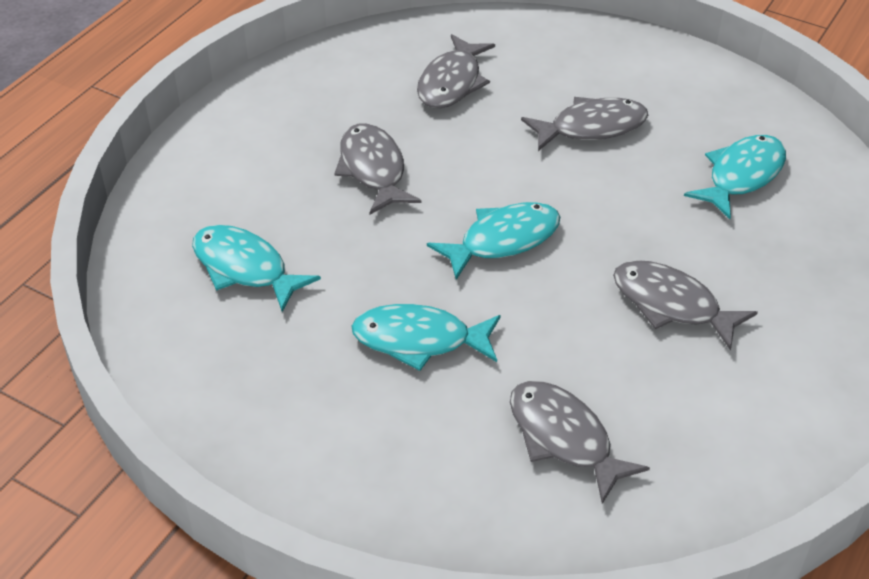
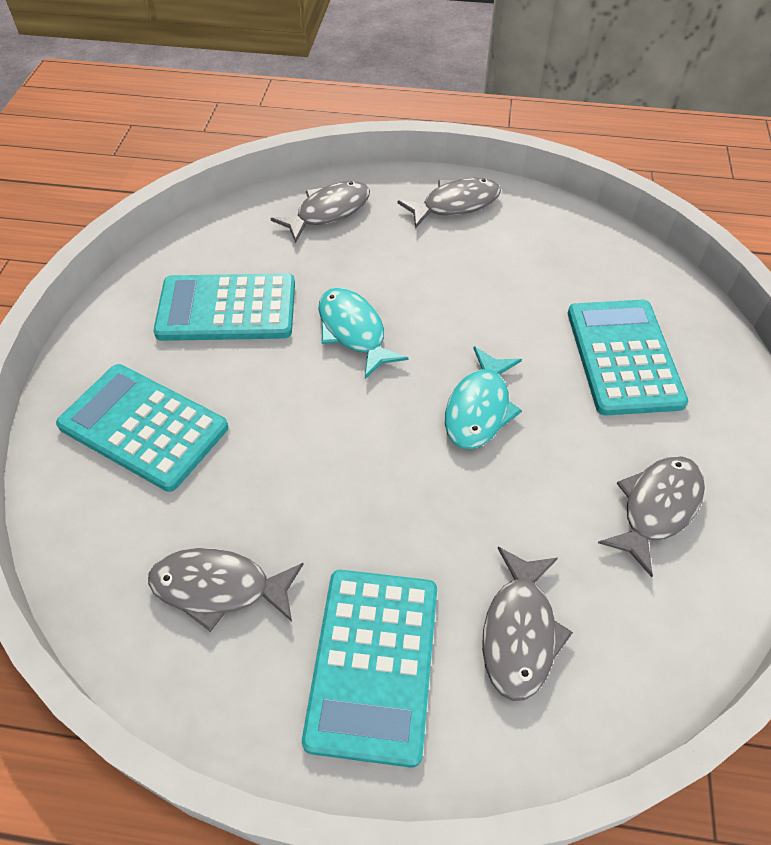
turquoise calculator: none = 0 -> [56,364,228,492] [153,273,295,341] [302,570,437,768] [568,300,688,415] = 4
turquoise fish: [192,225,321,312] [351,304,501,371] [427,202,560,280] [684,135,786,219] = 4 -> [319,288,409,379] [445,346,522,449] = 2

